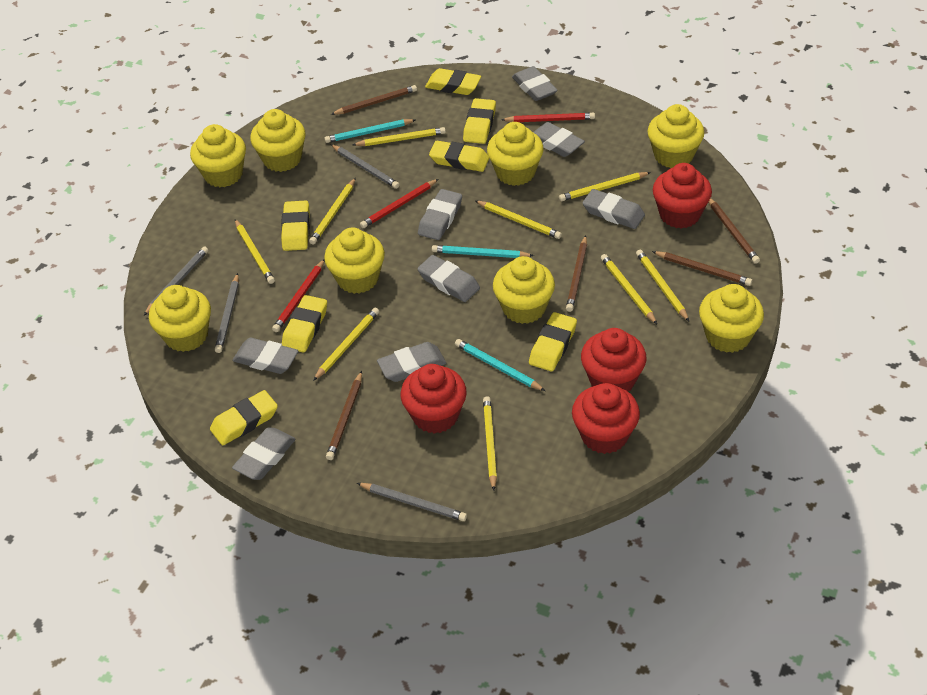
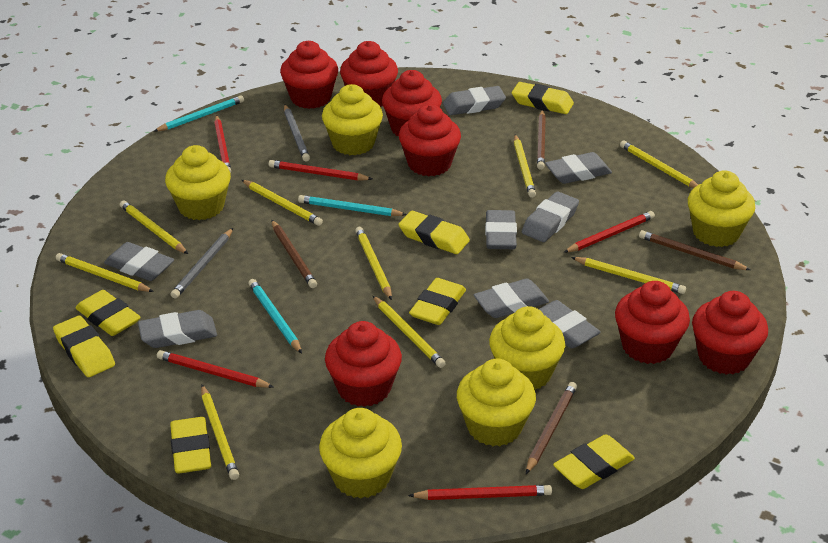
brown pencil: [326,371,362,460] [331,85,417,115] [566,235,587,312] [652,251,752,286] [709,198,760,264] = 5 -> [271,220,317,288] [526,382,577,474] [537,110,546,170] [639,230,751,270] = 4
grey pencil: [144,247,208,315] [215,273,239,353] [331,144,399,189] [357,483,467,521] = 4 -> [171,228,233,299] [284,104,310,162] = 2
red cupcake: [400,364,467,434] [572,383,640,454] [581,328,647,391] [653,163,712,229] = 4 -> [280,41,338,109] [325,321,402,407] [340,41,398,107] [382,70,442,136] [399,104,461,176] [615,281,690,364] [692,291,768,375] = 7
red pencil: [272,260,325,332] [360,179,438,228] [501,113,595,122] = 3 -> [157,350,273,388] [214,115,231,173] [269,160,372,181] [408,485,552,500] [563,211,655,253] = 5
yellow cupcake: [149,285,211,352] [190,124,246,187] [250,109,306,172] [324,228,385,294] [487,122,544,186] [493,256,555,324] [647,104,704,168] [699,284,764,353] = 8 -> [165,145,231,220] [319,408,402,498] [322,84,383,155] [457,359,536,446] [489,306,565,390] [688,170,755,247] = 6

